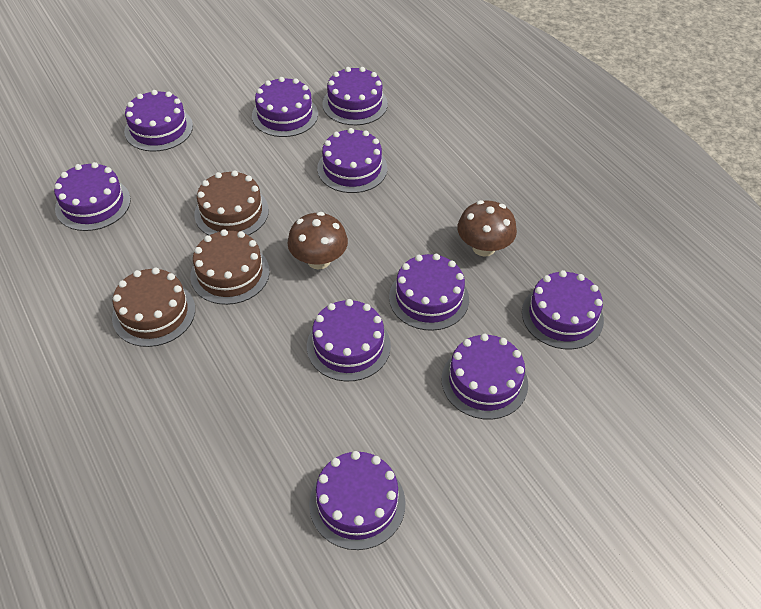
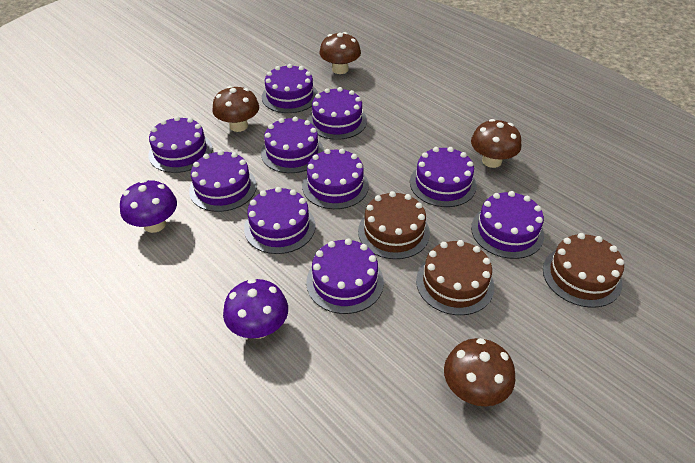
brown mushroom: [287,212,348,270] [458,200,517,257] = 2 -> [212,86,259,132] [319,32,361,74] [444,338,515,406] [471,119,521,168] = 4
purple mushroom: none = 0 -> [120,180,177,233] [223,279,288,339] = 2

